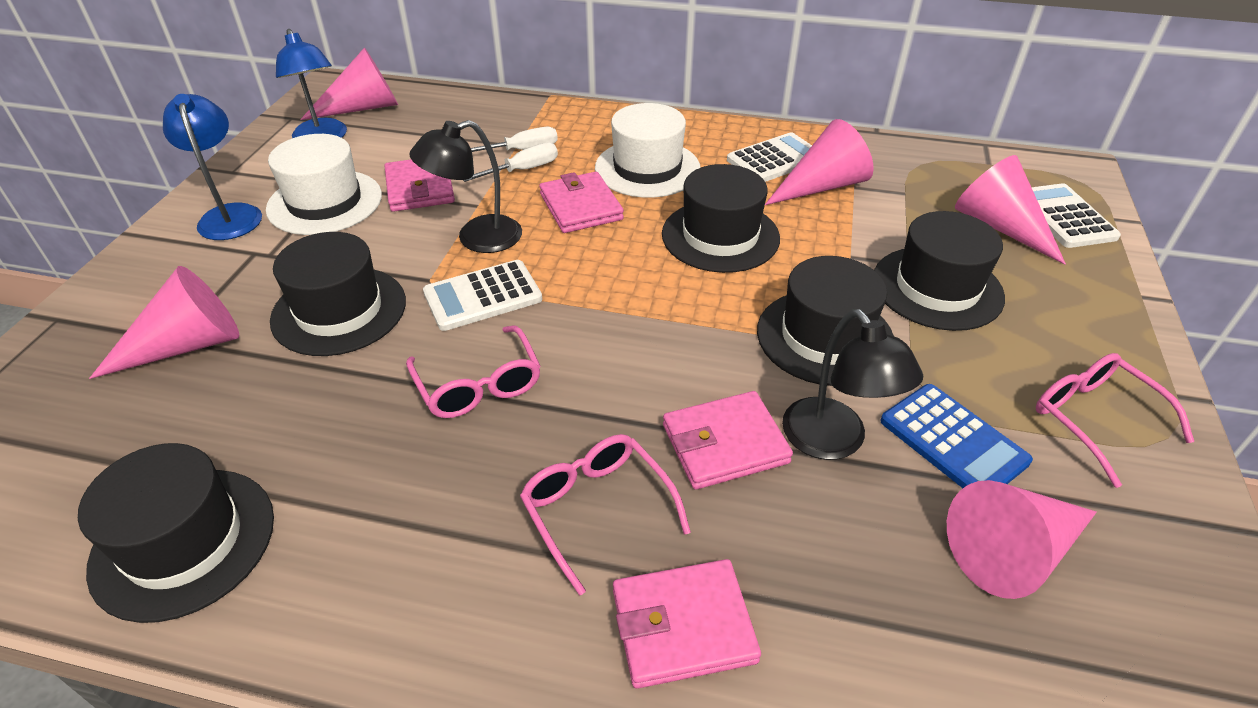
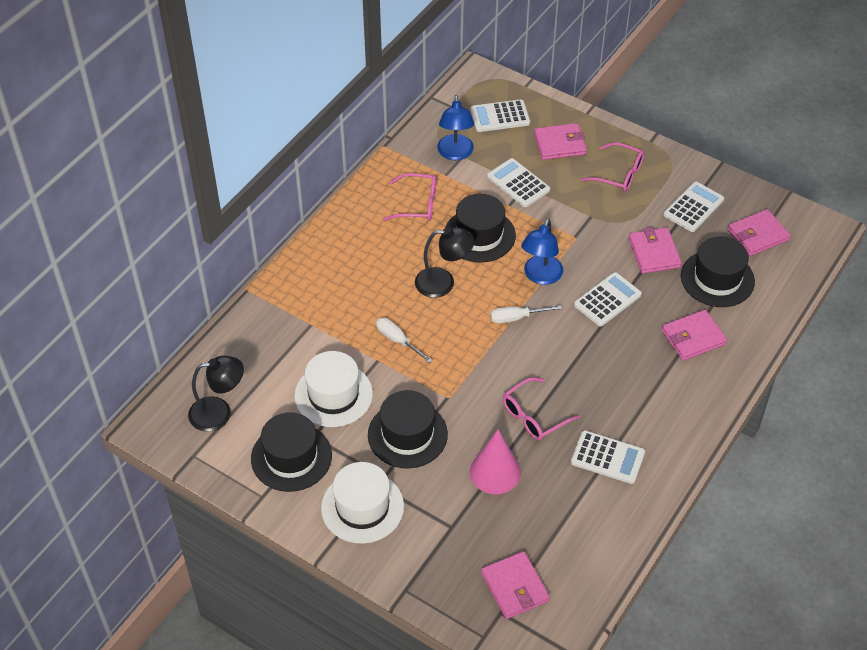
black hat: [78,443,274,623] [270,232,406,356] [662,164,780,273] [757,256,894,386] [874,211,1005,331] = 5 -> [251,412,332,492] [368,390,448,468] [445,194,516,263] [681,236,755,307] = 4
blue calculator: [880,384,1033,488] = 1 -> none = 0
pink cone: [89,266,239,379] [300,48,398,120] [765,119,874,205] [947,480,1097,599] [955,155,1066,265] = 5 -> [470,430,521,494] = 1
pink wallet: [385,159,455,212] [539,172,624,233] [613,559,761,689] [663,391,793,489] = 4 -> [481,551,550,619] [534,123,587,160] [628,227,682,274] [662,310,727,361] [728,209,791,256] = 5
white calculator: [423,260,542,331] [727,132,812,182] [1031,183,1121,248] = 3 -> [470,99,530,132] [487,158,550,207] [571,430,645,484] [574,272,642,327] [664,181,724,232] = 5

